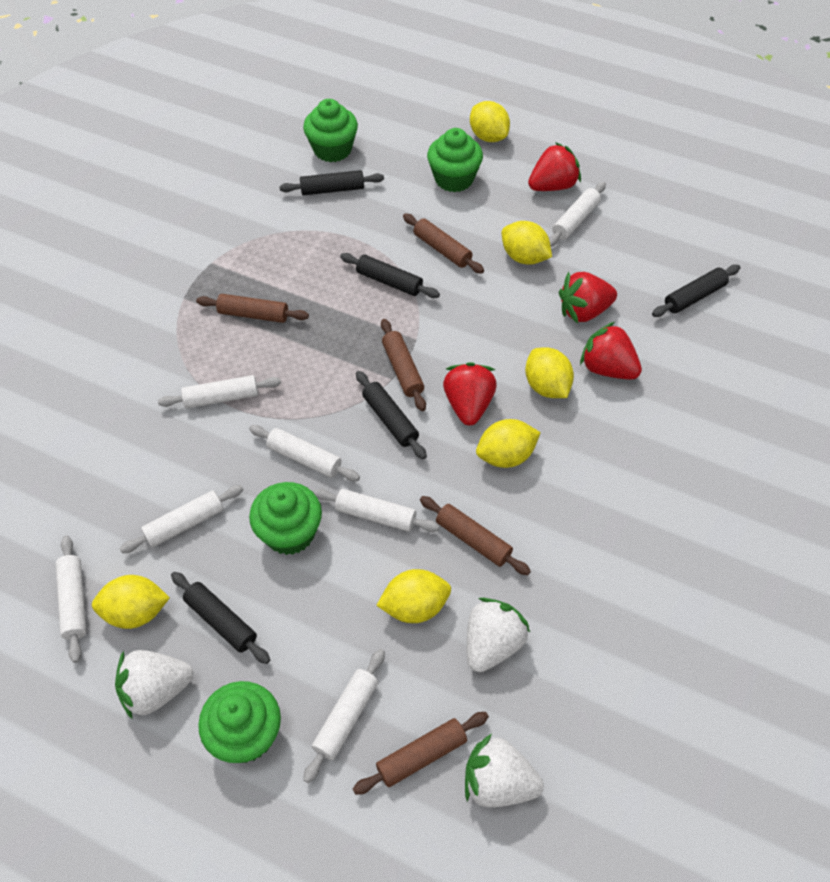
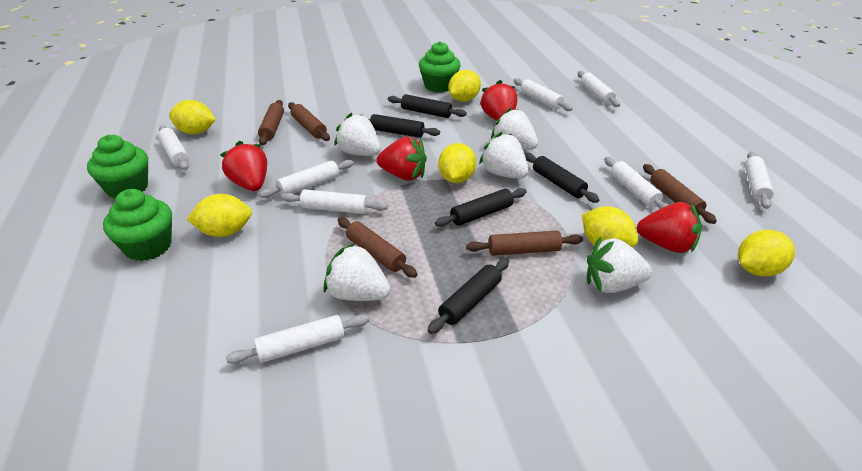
green cupcake: [198,681,281,763] [249,482,322,555] [303,99,358,162] [427,128,483,192] = 4 -> [87,135,148,199] [103,189,172,261] [419,41,460,92] = 3
white rolling pin: [55,535,87,663] [120,485,243,553] [158,375,281,408] [249,425,360,481] [303,649,385,783] [313,488,440,532] [549,182,606,247] = 7 -> [158,125,189,170] [226,315,369,364] [259,160,354,198] [281,189,388,214] [513,78,573,111] [578,71,620,107] [604,157,668,209] [745,152,774,209] = 8
white strawberry: [115,650,193,720] [465,734,544,807] [467,598,530,672] = 3 -> [324,243,390,301] [334,113,381,156] [479,132,529,179] [491,108,538,150] [587,236,652,293] = 5

